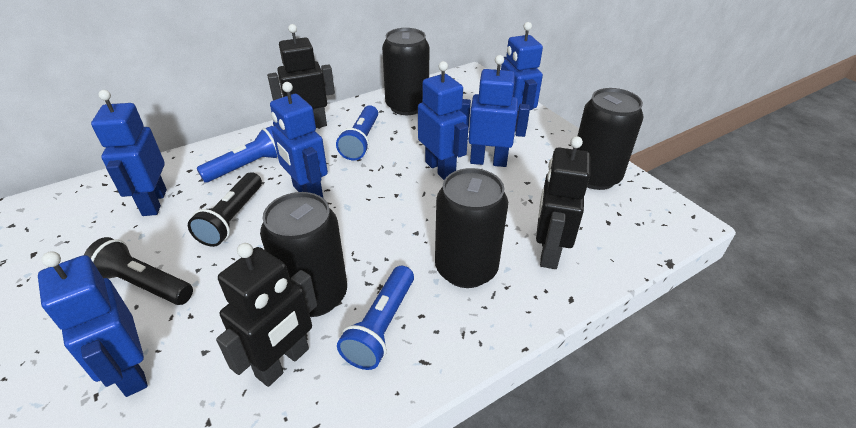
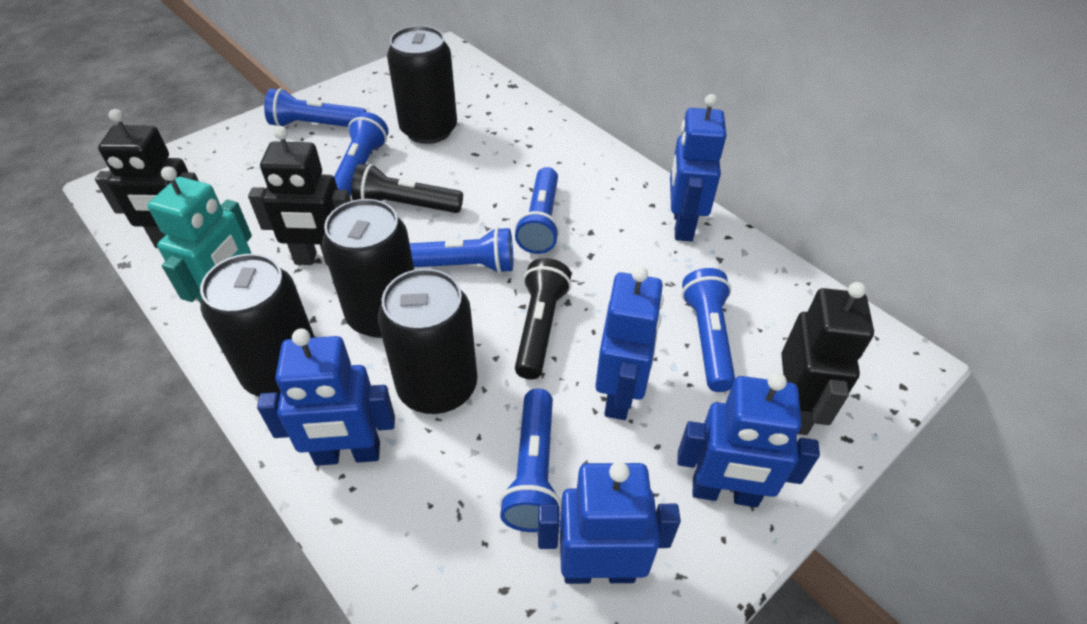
blue flashlight: [197,126,278,183] [336,105,378,160] [337,266,414,370] = 3 -> [264,88,366,127] [334,112,388,196] [410,227,513,274] [499,388,561,532] [515,167,560,254] [682,268,735,392] = 6
blue robot: [38,251,148,397] [91,90,167,216] [270,82,328,198] [418,61,469,180] [460,55,530,167] [501,22,543,131] = 6 -> [257,329,395,466] [538,462,681,584] [595,266,664,420] [670,94,727,241] [677,372,820,507] = 5
turquoise robot: none = 0 -> [148,166,252,304] = 1

